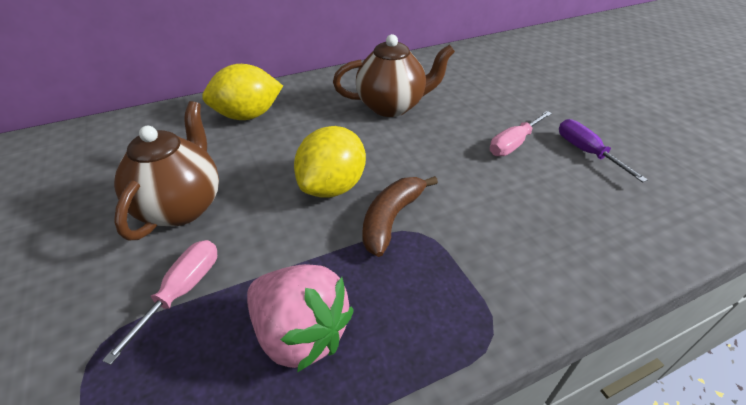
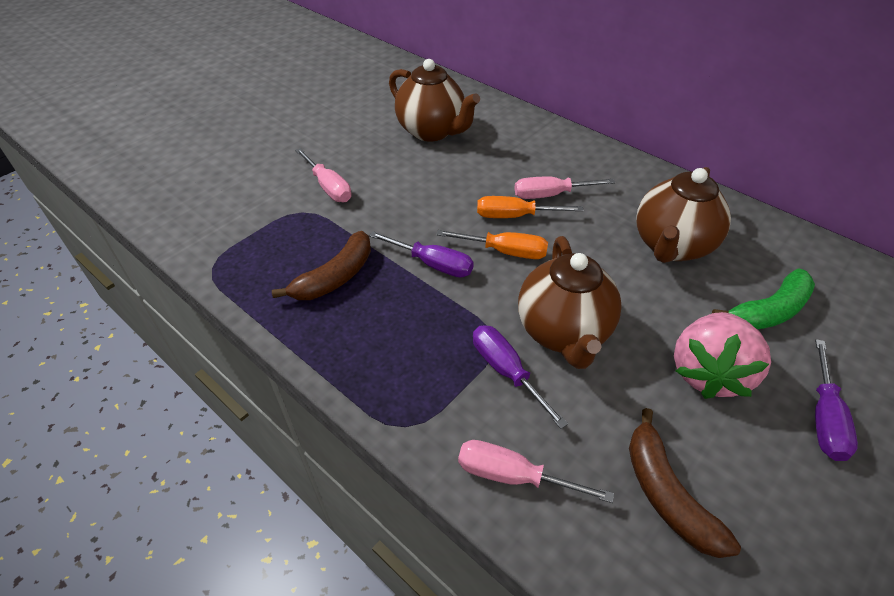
brown banana: [362,176,438,257] = 1 -> [272,231,371,300] [629,408,741,558] = 2
brown teapot: [114,101,219,240] [333,34,455,117] = 2 -> [389,59,480,142] [518,236,622,369] [637,167,731,263] = 3
green banana: none = 0 -> [712,268,815,329] = 1
orange screwdriver: none = 0 -> [436,230,548,259] [477,196,583,218] = 2
pink screwdriver: [102,240,217,365] [490,111,552,156] = 2 -> [295,148,351,202] [458,440,614,503] [514,177,615,199] = 3
purple screwdriver: [559,119,648,182] = 1 -> [369,231,474,278] [473,325,568,429] [815,339,858,461] = 3
yellow lemon: [202,64,283,120] [294,126,366,197] = 2 -> none = 0

